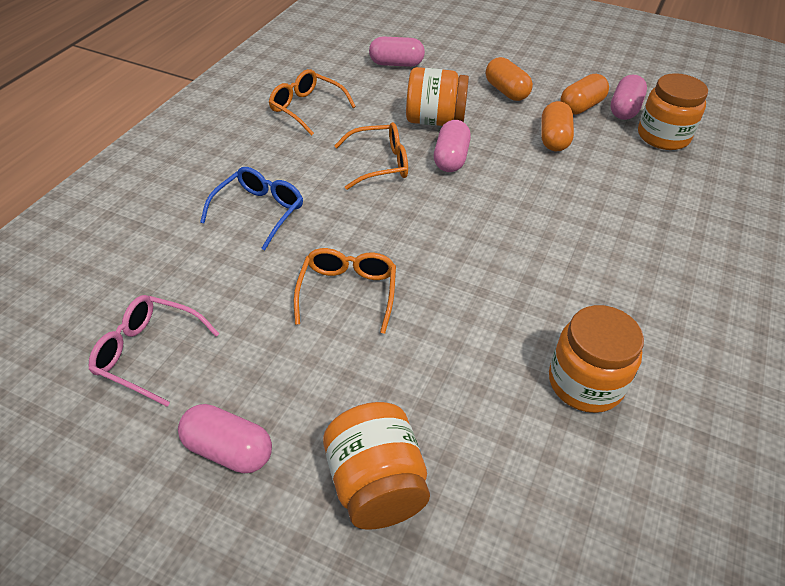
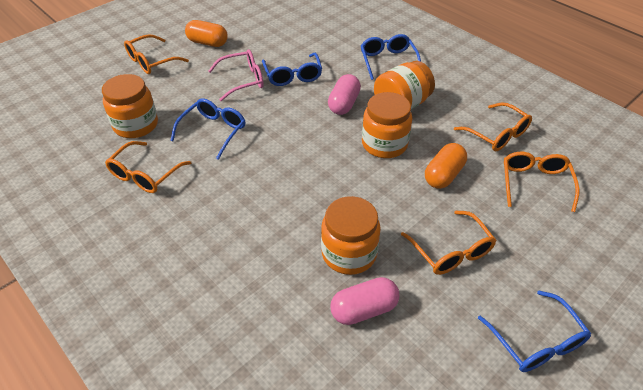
blue glasses: [200,167,303,250] = 1 -> [170,98,245,160] [262,53,322,86] [361,34,421,80] [478,290,591,372] = 4
orange capsule: [486,57,533,101] [541,101,574,151] [560,74,609,115] = 3 -> [185,20,228,47] [425,143,467,189] = 2
orange glasses: [269,69,356,136] [294,248,396,334] [334,122,408,190] = 3 -> [105,141,191,193] [124,34,189,74] [401,211,497,275] [454,102,532,152] [504,152,579,212] = 5
pink capsule: [178,404,272,473] [369,36,425,67] [434,120,471,172] [611,75,647,120] = 4 -> [328,74,361,115] [330,277,399,325] = 2

